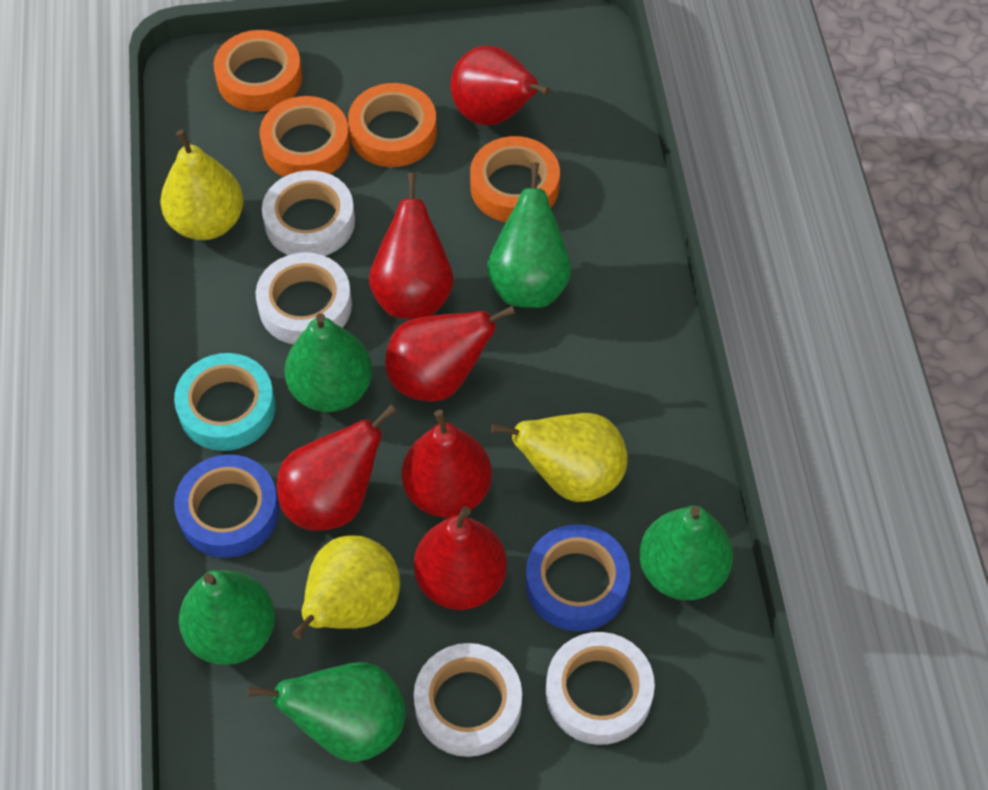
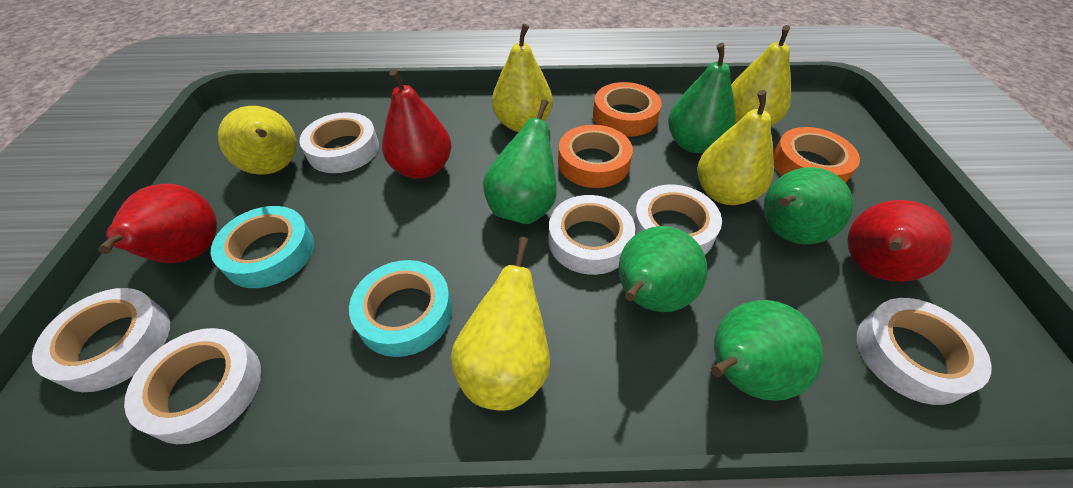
blue tape: [174,454,279,558] [526,524,630,631] = 2 -> none = 0
orange tape: [214,30,302,112] [260,96,350,177] [348,83,437,167] [470,136,560,222] = 4 -> [558,125,633,188] [593,82,662,137] [773,127,860,183] = 3
red pear: [277,405,397,531] [369,173,454,319] [385,305,516,402] [402,410,492,517] [414,506,507,610] [450,46,550,125] = 6 -> [98,184,217,263] [382,69,452,179] [848,200,952,282] = 3
turquoise tape: [174,353,276,451] = 1 -> [211,206,314,288] [349,260,452,357] = 2
white tape: [256,253,352,344] [262,170,355,256] [414,643,522,757] [546,632,655,745] = 4 -> [32,288,170,392] [124,328,261,444] [299,112,379,173] [549,195,635,275] [633,184,722,254] [857,298,992,405] = 6
yellow pear: [160,130,244,240] [292,535,400,639] [491,413,628,502] = 3 -> [218,106,296,175] [451,237,550,411] [492,24,553,132] [697,90,774,205] [731,25,791,126] = 5

